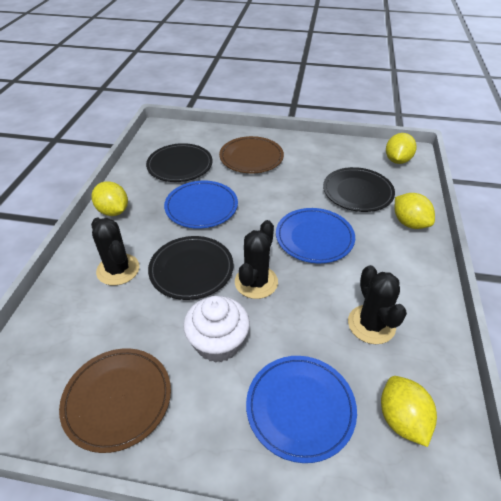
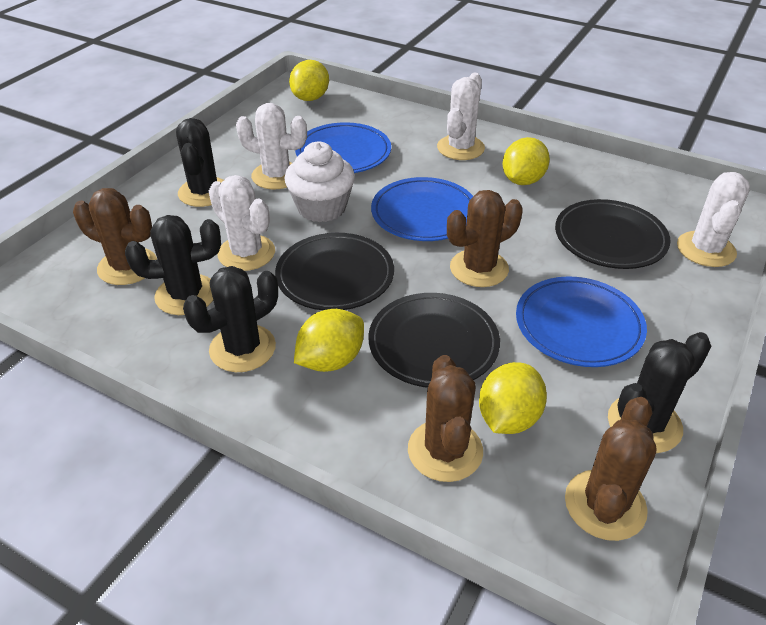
black cactus: [91,218,139,286] [235,220,278,299] [348,265,407,344] = 3 -> [125,215,221,315] [176,118,224,207] [183,266,278,372] [608,332,711,453] = 4
brown cactus: none = 0 -> [73,188,157,285] [408,355,483,482] [447,190,523,287] [565,397,657,541] = 4
brown plate: [59,348,171,453] [219,136,284,173] = 2 -> none = 0
white cactus: none = 0 -> [209,175,275,271] [236,103,307,189] [437,73,485,160] [677,172,750,267] = 4

